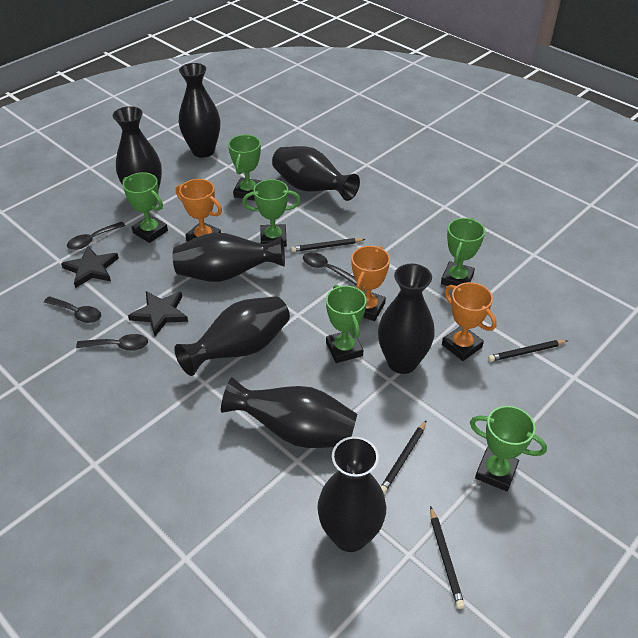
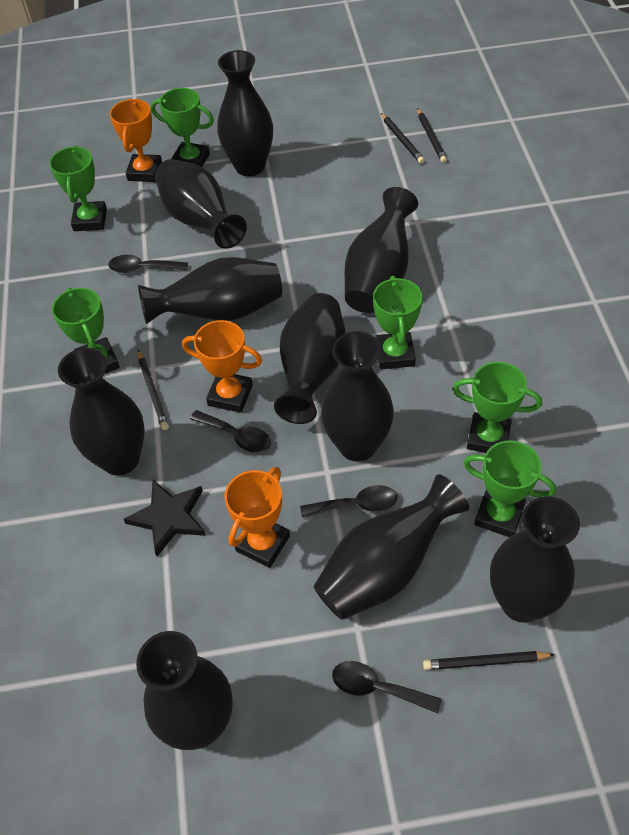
black star: [61,246,119,288] [128,291,188,336] = 2 -> [124,480,206,556] = 1
black vase: [113,106,162,191] [173,232,285,282] [174,296,290,376] [179,63,220,158] [221,377,357,448] [272,146,360,201] [317,437,386,552] [378,264,435,374] = 8 -> [58,348,145,476] [136,631,233,750] [138,257,282,324] [155,159,247,249] [217,50,273,176] [274,293,346,424] [314,474,469,620] [321,331,394,462] [344,187,418,313] [490,496,580,622] = 10

